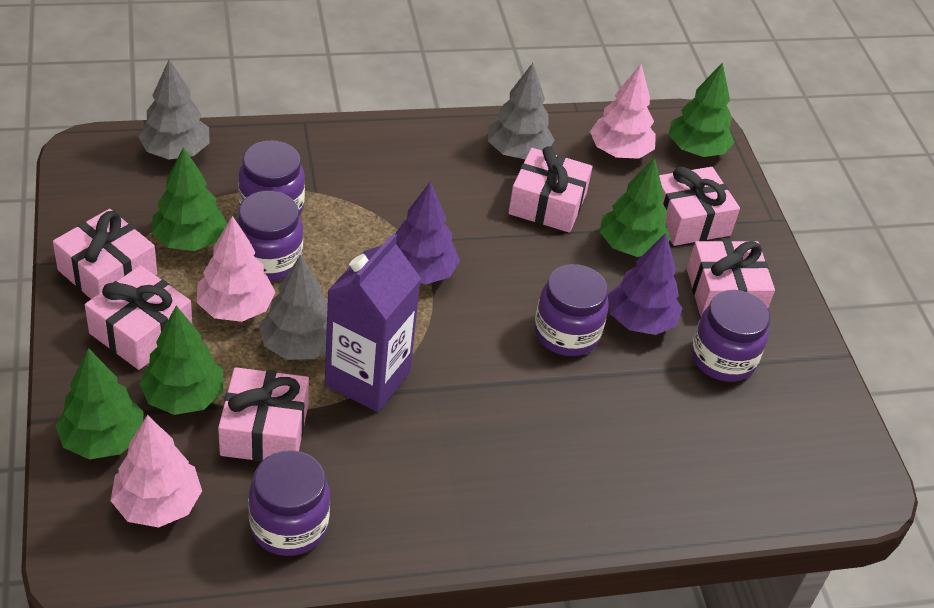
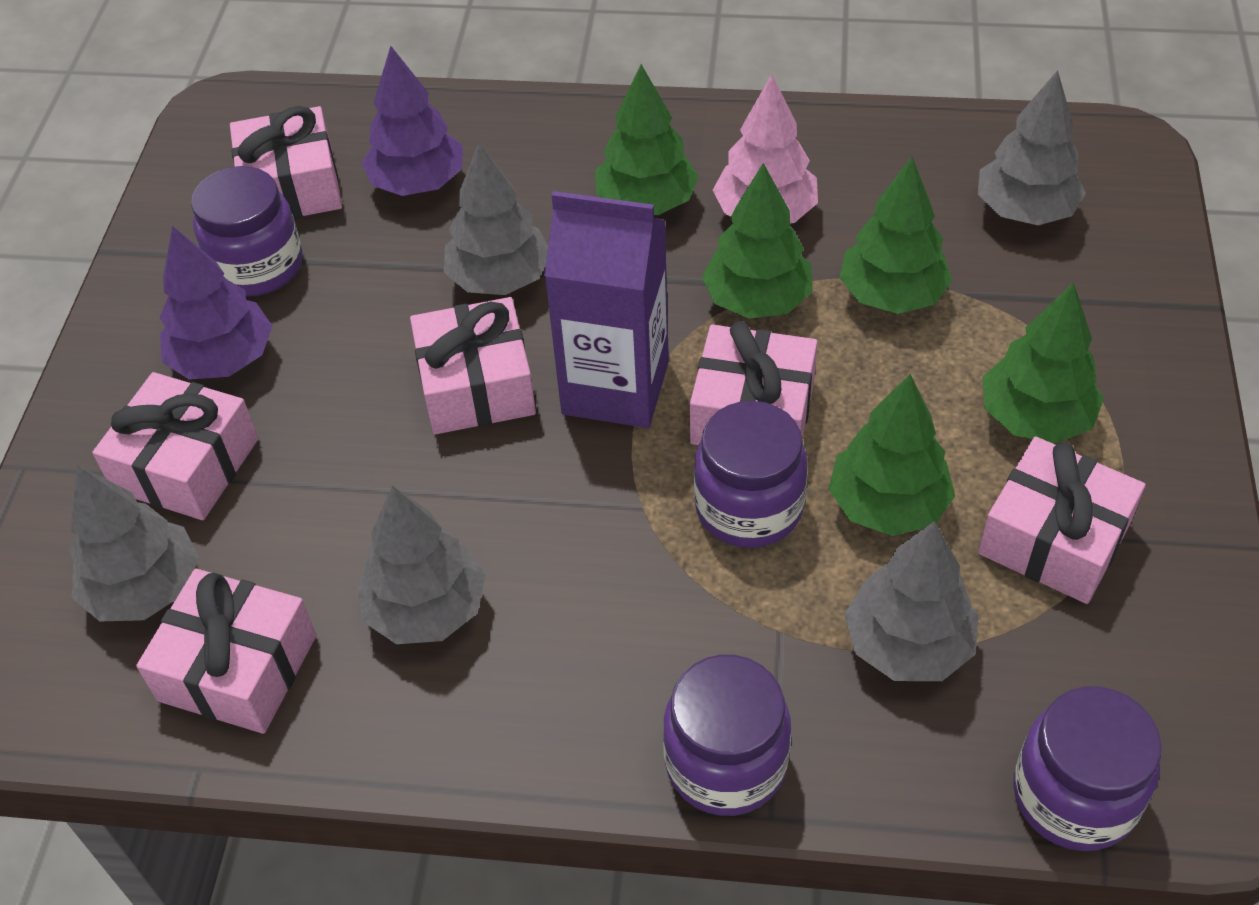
grey tree: [138,59,210,160] [259,254,328,360] [488,63,554,159] = 3 -> [69,465,199,622] [357,485,486,644] [444,143,548,295] [844,521,979,681] [978,70,1086,225] = 5
pink tree: [110,415,202,528] [197,216,275,322] [590,64,656,159] = 3 -> [713,74,818,223] = 1
purple jar: [236,191,303,281] [238,140,305,216] [248,450,330,556] [534,264,609,356] [691,290,771,382] = 5 -> [191,166,303,296] [663,655,791,816] [694,401,808,548] [1013,686,1162,851] = 4

